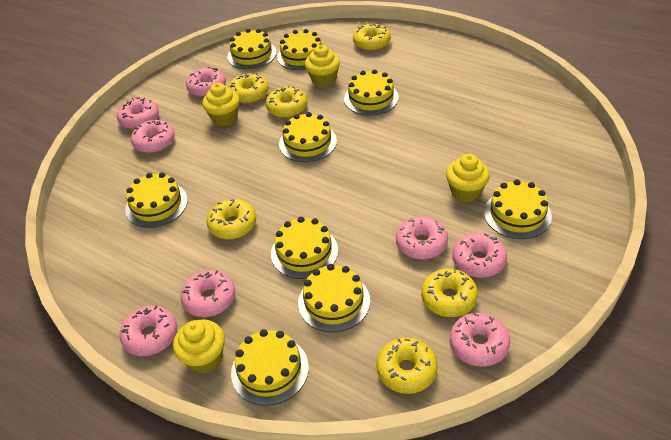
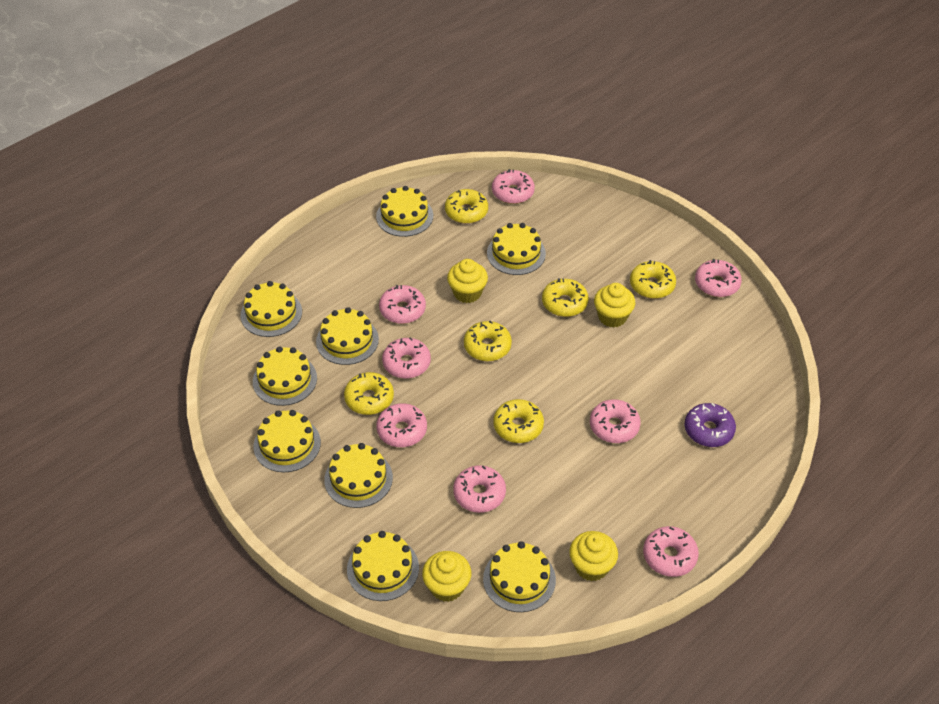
purple donut: none = 0 -> [685,403,736,447] = 1

